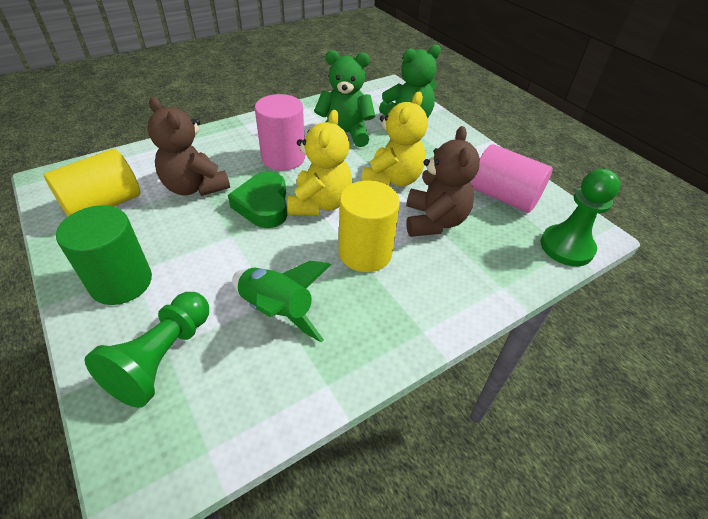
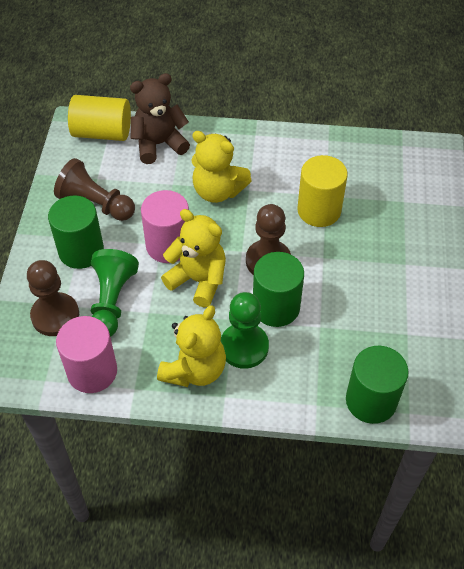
brown pawn: none = 0 -> [27,260,79,336] [54,158,135,221] [246,204,291,275] = 3
brown teddy bear: [148,97,230,196] [406,126,480,237] = 2 -> [130,73,190,164] = 1
green cylinder: [56,205,152,305] = 1 -> [48,196,104,269] [253,252,304,327] [346,346,409,424] = 3
green heart: [228,172,287,228] = 1 -> none = 0
green rocket: [232,261,331,342] = 1 -> none = 0
green teddy bear: [314,50,375,147] [379,45,441,119] = 2 -> none = 0
yellow teddy bear: [288,110,352,215] [361,92,428,186] = 2 -> [157,305,226,387] [161,209,226,308] [191,131,252,203] = 3

